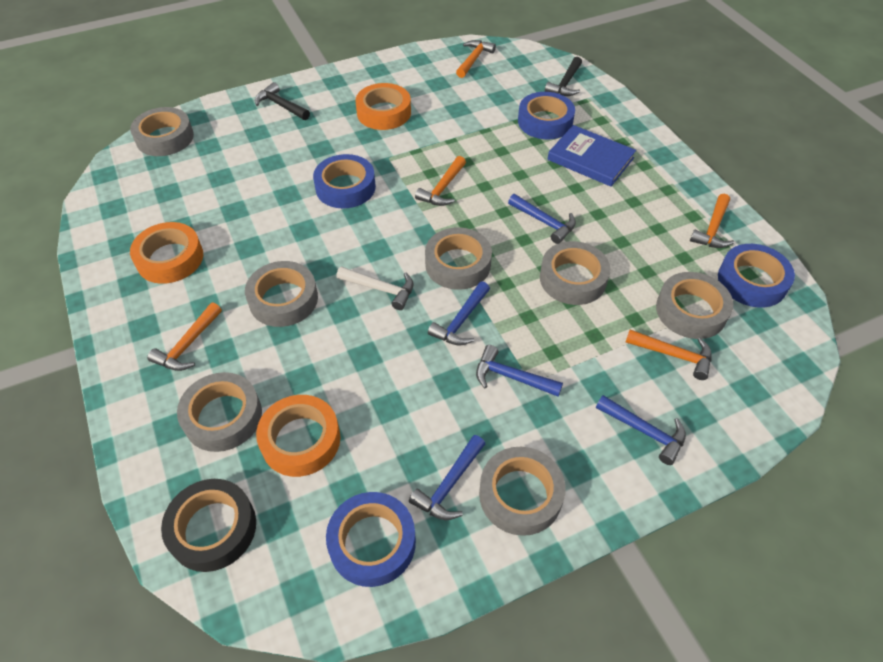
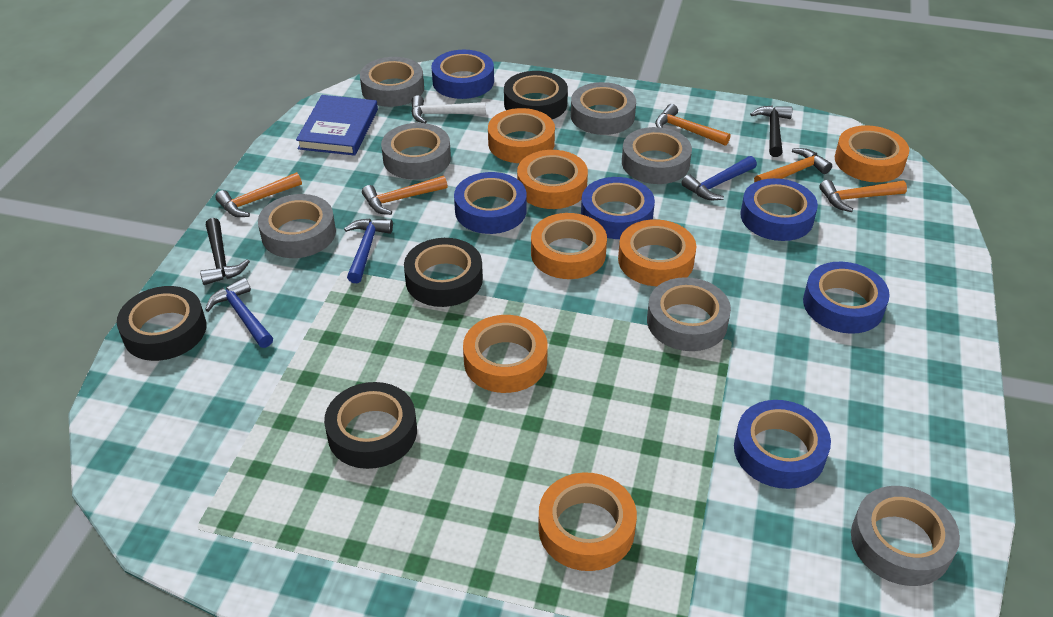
black tape: [161,479,256,572] = 1 -> [117,286,207,361] [324,382,417,469] [404,238,483,307] [504,71,568,119] = 4
blue hammer: [409,435,485,520] [428,281,490,346] [476,345,563,397] [508,194,576,244] [596,395,686,465] = 5 -> [205,278,273,348] [344,218,393,283] [681,156,757,200] = 3
blue tape: [313,154,376,209] [326,492,416,587] [518,92,575,139] [718,244,795,308] = 4 -> [431,50,494,99] [454,172,527,234] [581,177,655,239] [734,400,831,489] [740,178,818,241] [803,262,890,334] = 6
orange tape: [130,222,203,284] [256,395,340,477] [355,83,411,130] = 3 -> [463,315,548,393] [488,108,555,163] [517,150,588,209] [531,213,607,279] [538,472,637,571] [618,219,696,286] [835,125,909,182] = 7

